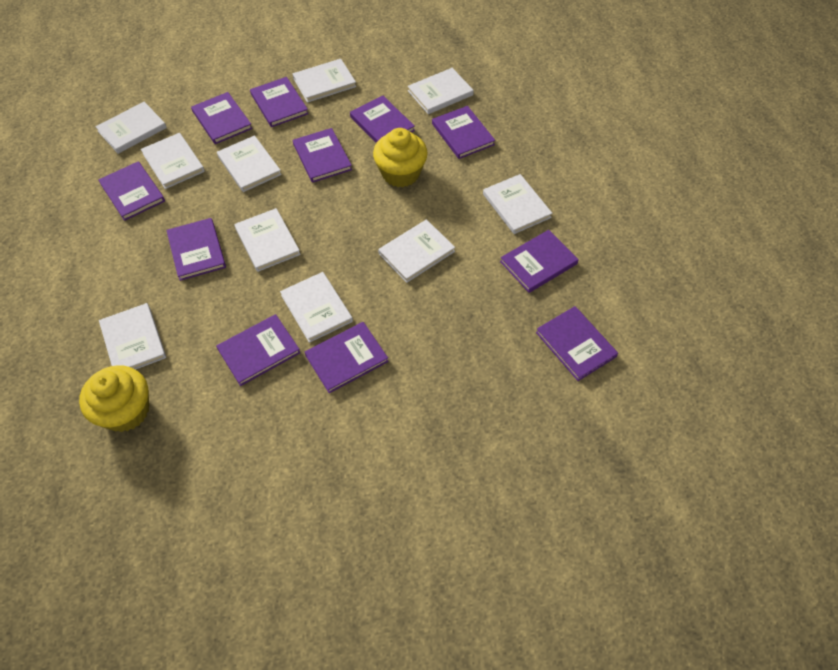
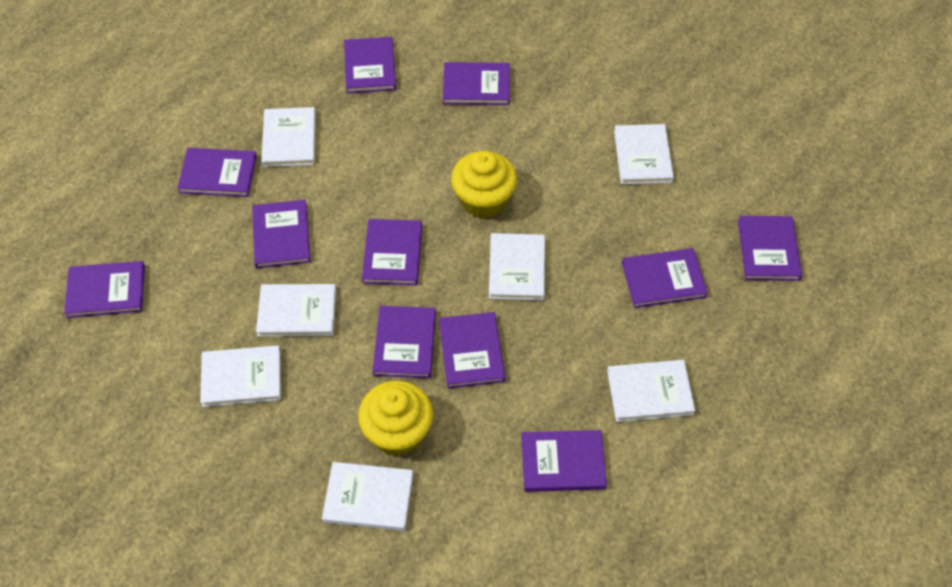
white book: [95,102,167,154] [99,303,166,370] [141,133,205,189] [217,135,282,192] [234,208,301,272] [280,272,353,343] [293,59,356,103] [378,219,455,283] [408,68,474,114] [483,174,552,234] = 10 -> [200,345,281,407] [256,284,336,337] [261,107,316,167] [322,462,413,531] [489,233,545,300] [607,360,695,422] [614,124,674,184] = 7

